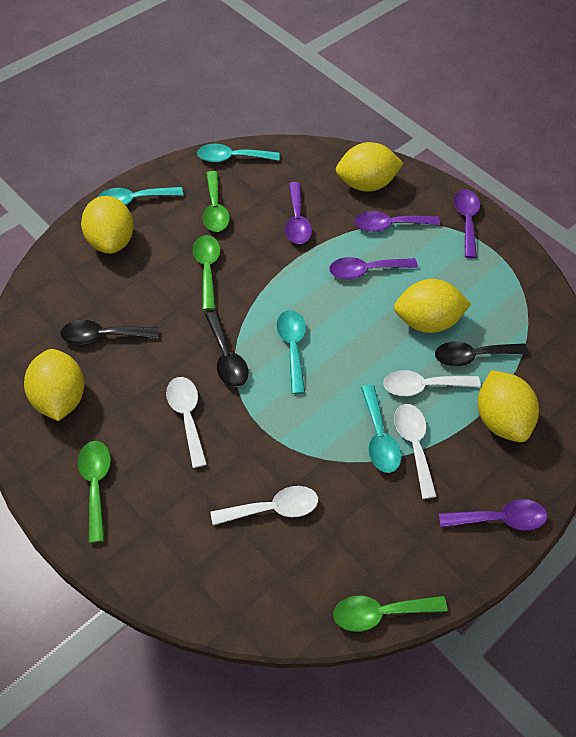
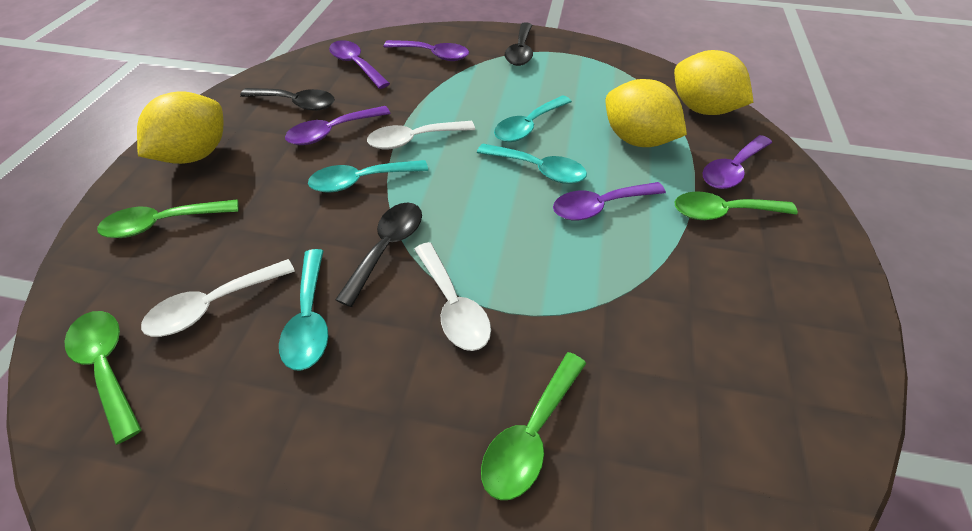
white spoon: [166,377,207,468] [211,486,318,525] [383,370,481,396] [394,404,437,499] = 4 -> [141,259,295,337] [367,121,475,149] [414,242,491,351] = 3
yellow lemon: [24,349,85,421] [81,196,134,254] [336,142,404,192] [394,279,471,333] [478,370,539,442] = 5 -> [137,91,223,164] [606,79,687,147] [674,50,754,115] = 3

